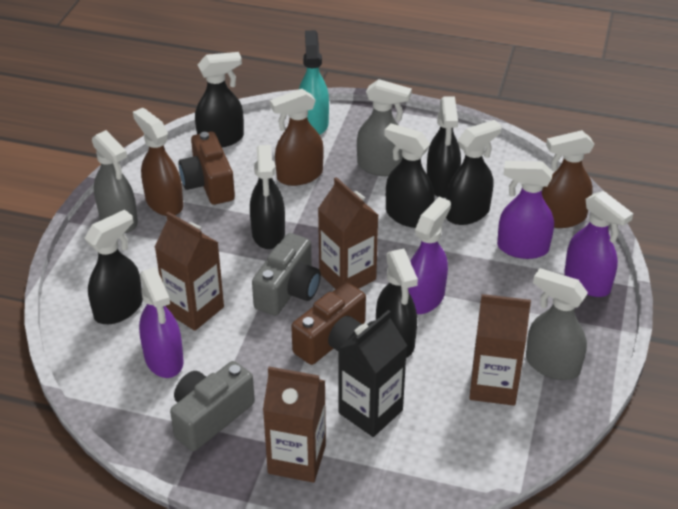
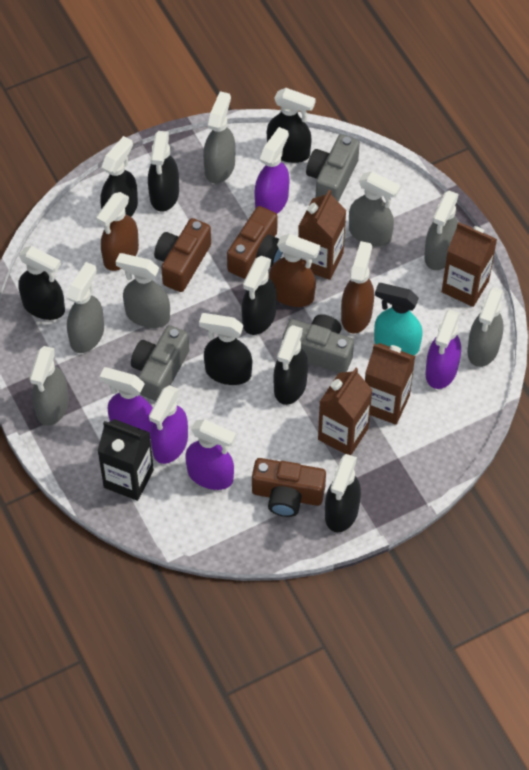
black spray bottle: [84,210,143,324] [195,52,244,148] [250,145,285,249] [376,249,418,358] [384,123,435,228] [427,96,461,198] [446,120,502,225] = 7 -> [18,246,65,320] [100,136,138,217] [148,131,179,212] [199,313,252,385] [242,256,277,335] [267,88,316,163] [273,325,308,405] [325,454,361,532] = 8
brown camera: [179,132,235,205] [291,282,366,365] = 2 -> [154,218,211,292] [227,206,283,279] [252,458,326,517] = 3
grey camera: [170,361,255,451] [252,233,321,316] = 2 -> [131,325,189,401] [283,314,354,373] [306,134,360,202] = 3
grey spray bottle: [92,130,138,233] [357,79,412,176] [526,268,588,380] = 3 -> [29,346,69,426] [67,262,104,353] [116,253,170,328] [203,91,236,184] [349,171,401,247] [424,191,459,270] [467,287,504,367] = 7
purple spray bottle: [139,267,184,378] [408,197,451,314] [497,161,554,259] [564,191,633,297] = 4 -> [100,367,153,438] [149,385,188,464] [185,419,236,490] [254,127,289,214] [425,310,461,389] = 5

